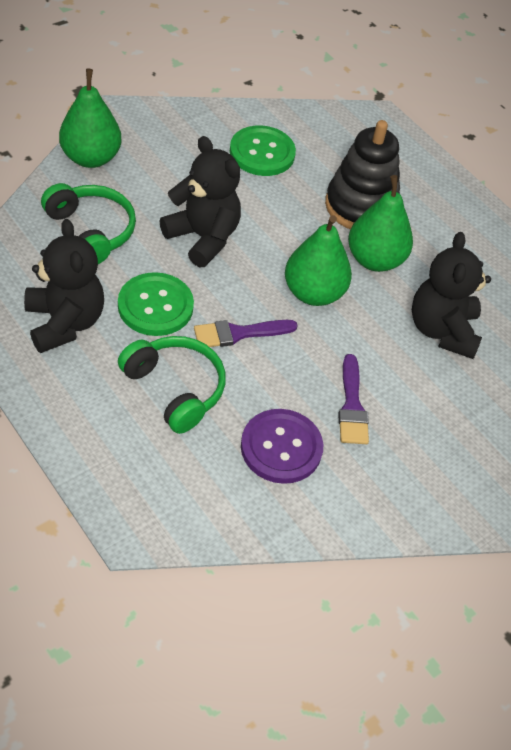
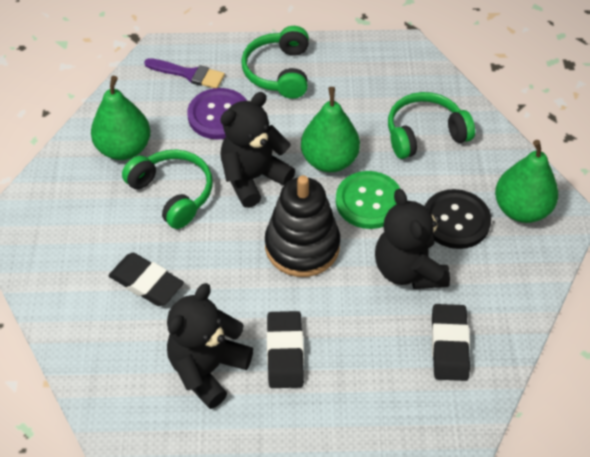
black button: none = 0 -> [425,189,491,249] = 1
black eraser: none = 0 -> [108,253,184,306] [267,311,304,388] [432,304,470,381] = 3
green button: [118,272,194,336] [230,126,296,176] = 2 -> [336,171,400,229] = 1
green headphones: [41,183,136,264] [118,336,226,434] = 2 -> [122,149,213,229] [241,26,309,99] [388,92,475,159] = 3
purple brush: [194,320,298,347] [338,354,369,444] = 2 -> [144,58,225,88] = 1

